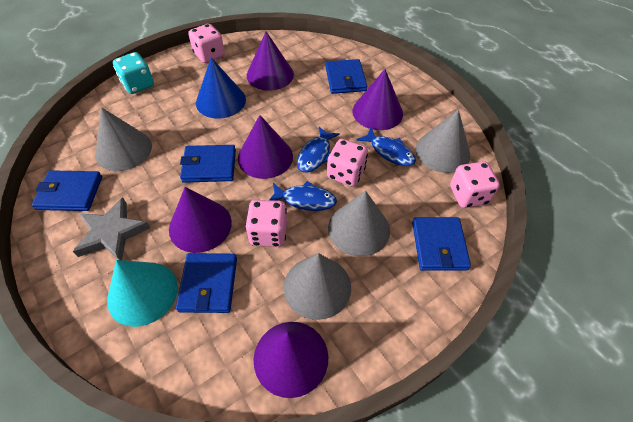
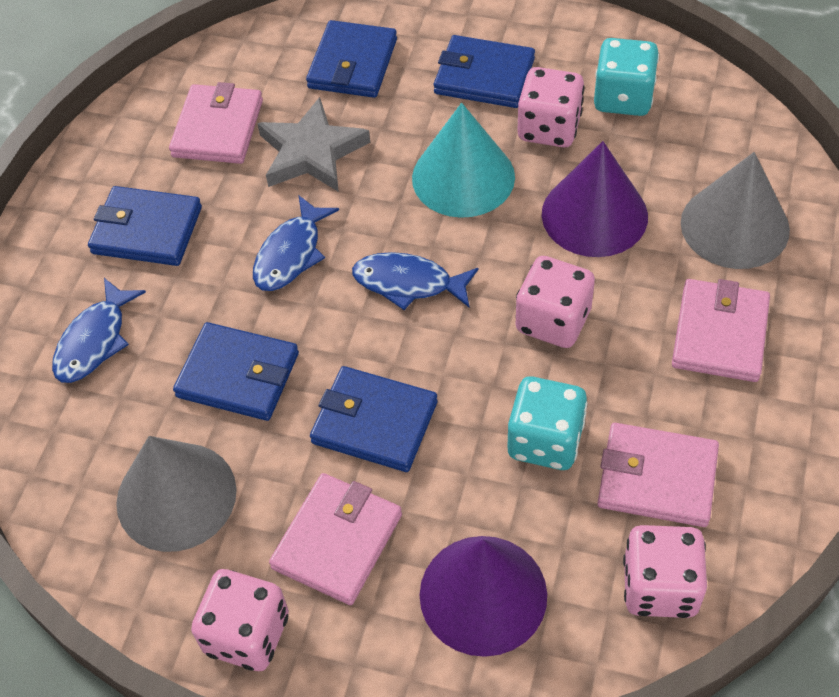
blue cone: [196,57,246,118] = 1 -> none = 0
grey cone: [95,107,152,171] [283,253,351,320] [328,191,390,257] [415,110,471,173] = 4 -> [116,436,237,552] [681,152,790,269] = 2
pink wallet: none = 0 -> [169,82,263,164] [269,473,402,605] [597,423,719,527] [672,279,770,382] = 4
purple cone: [169,187,232,253] [238,115,293,179] [247,31,294,91] [254,322,329,398] [353,69,403,130] = 5 -> [419,536,547,657] [542,141,648,257] = 2
turquoise dice: [113,52,154,94] = 1 -> [508,376,588,470] [594,38,659,116] = 2

